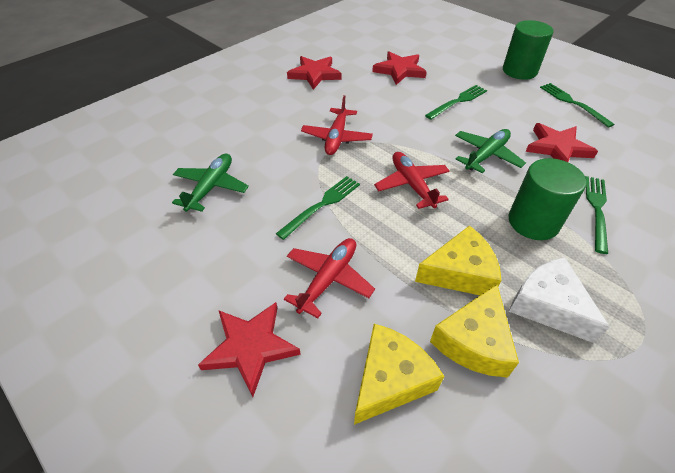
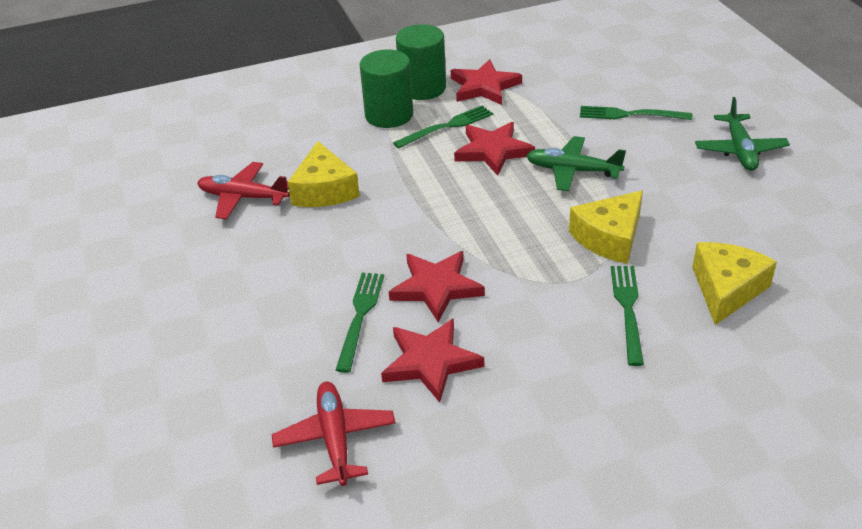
red plane: [284,238,375,318] [301,95,373,155] [374,152,450,209] = 3 -> [197,162,290,219] [271,382,395,486] = 2
white cheese: [509,257,610,343] = 1 -> none = 0

